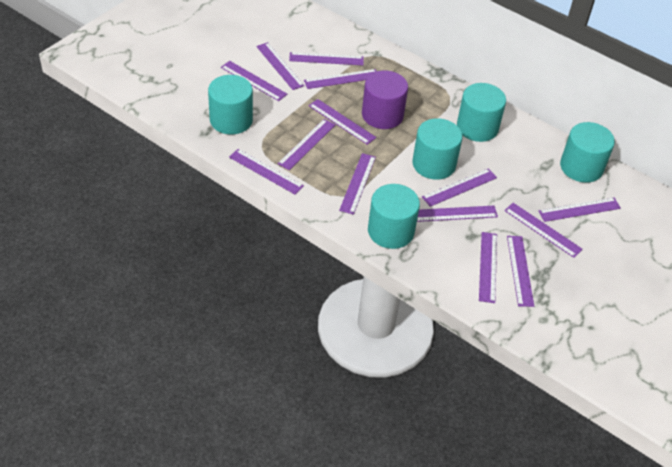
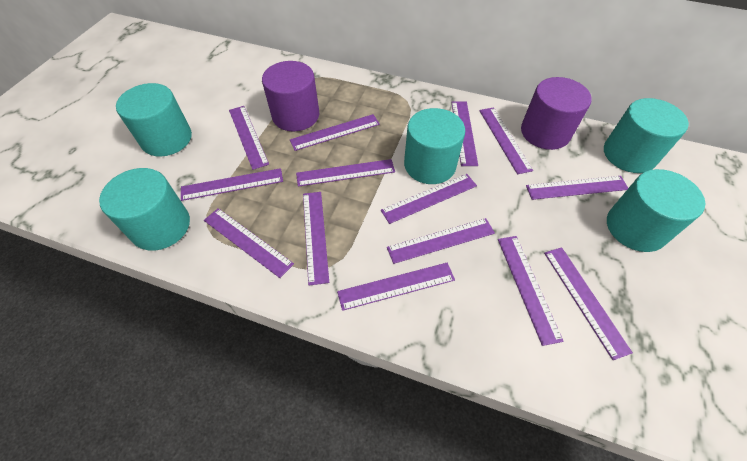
purple cylinder: [362,70,408,129] = 1 -> [262,61,319,131] [521,77,592,150] = 2

